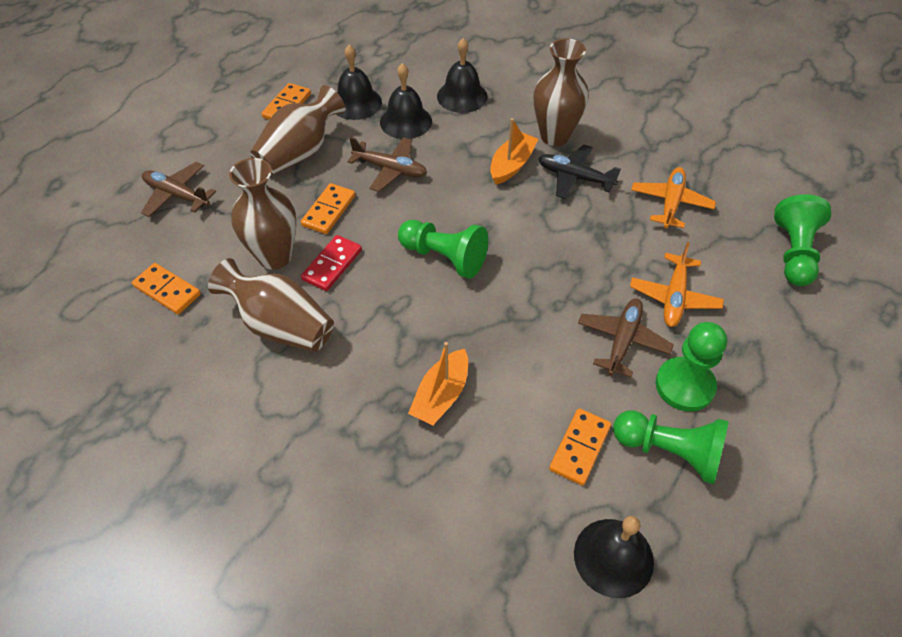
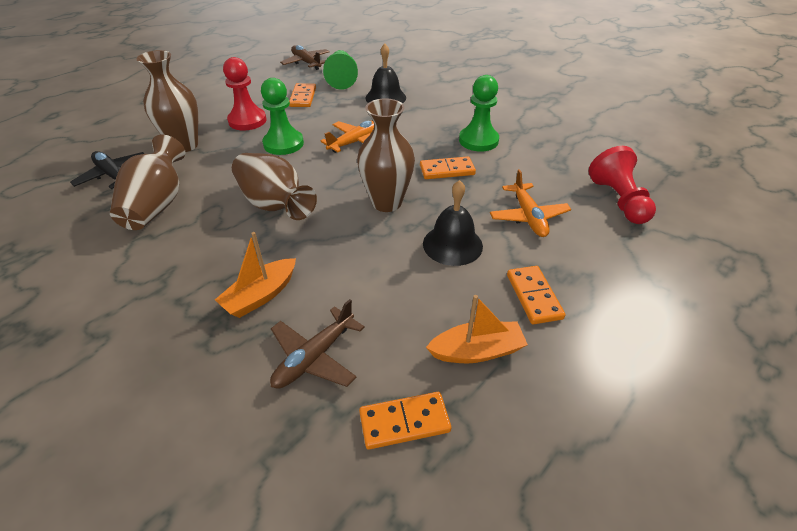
black bell: [336,45,382,120] [380,63,432,139] [437,38,488,113] [574,516,654,598] = 4 -> [365,43,406,104] [423,180,483,266] = 2
brown plane: [141,162,216,217] [347,137,427,192] [578,298,674,377] = 3 -> [270,299,365,389] [280,45,330,70] = 2
green pawn: [398,220,488,279] [613,411,729,484] [656,322,727,412] [774,194,831,286] = 4 -> [261,78,304,155] [323,50,358,90] [459,75,499,152] = 3
red domino: [301,235,362,291] = 1 -> none = 0
red pawn: none = 0 -> [223,57,266,131] [588,146,656,224] = 2

